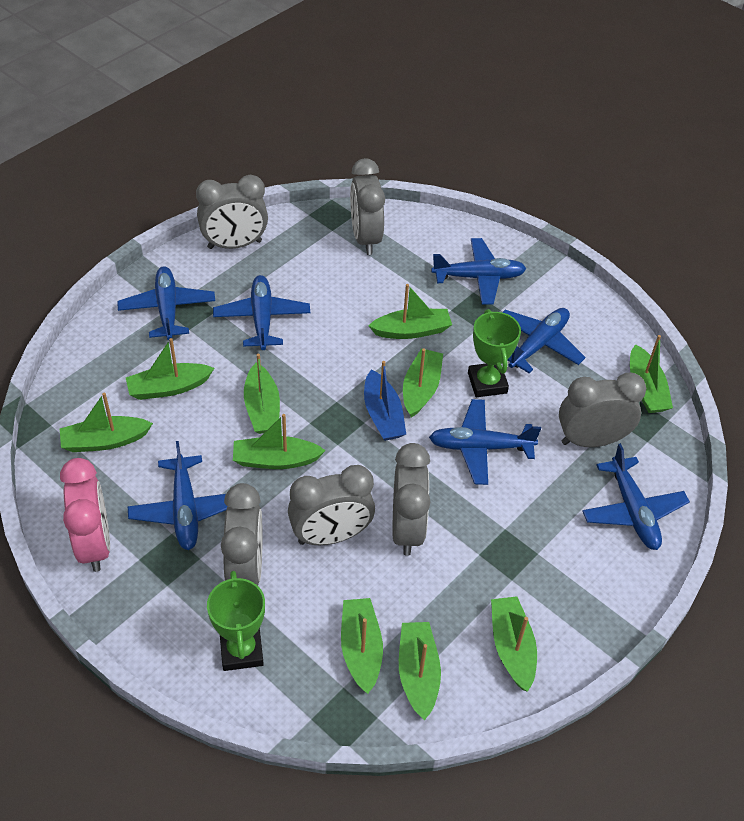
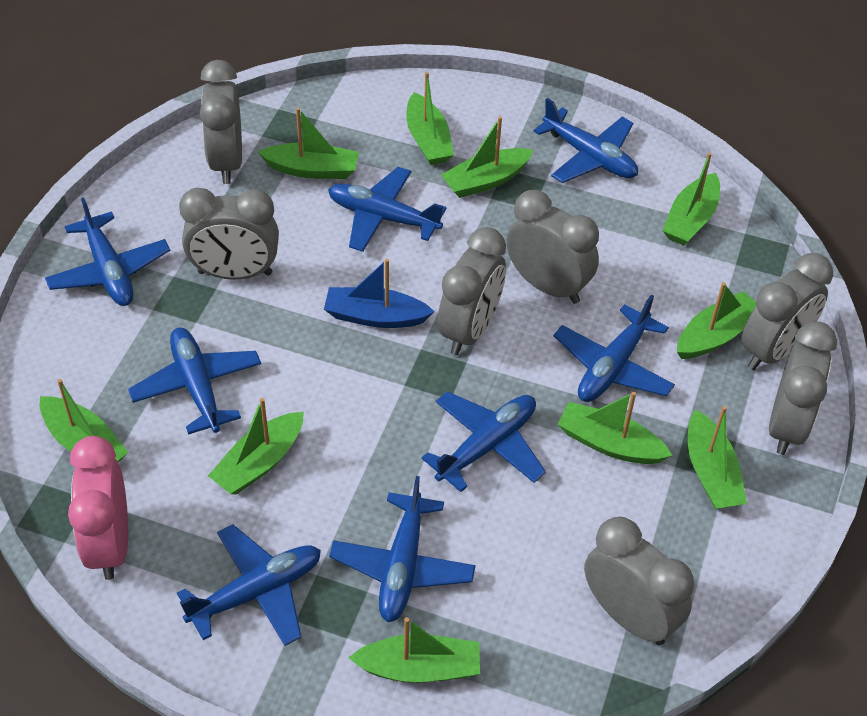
blue plane: [117,266,215,340] [128,441,228,550] [213,275,310,350] [429,399,541,485] [431,238,526,305] [502,308,585,374] [583,443,690,550] = 7 -> [45,198,170,306] [128,327,261,435] [177,524,321,646] [328,167,447,252] [329,476,476,622] [422,391,546,492] [533,98,638,183] [554,295,675,402] = 8
green trophy: [207,571,265,671] [468,309,521,397] = 2 -> none = 0
grey clock: [196,175,268,249] [221,483,263,586] [288,465,375,545] [350,158,385,255] [392,443,431,556] [559,373,646,447] = 6 -> [179,188,279,280] [200,60,242,184] [438,227,506,355] [507,190,599,304] [584,517,694,645] [742,253,833,370] [769,321,837,455] = 7

